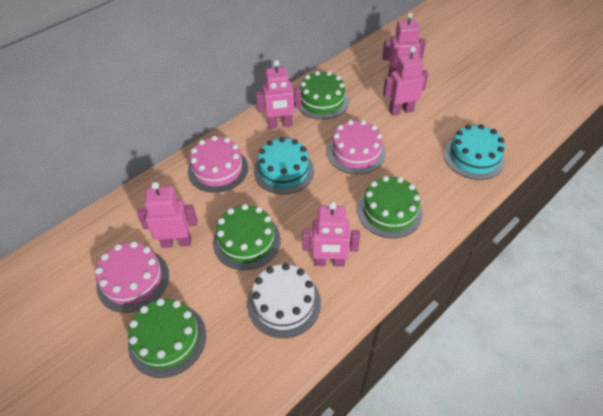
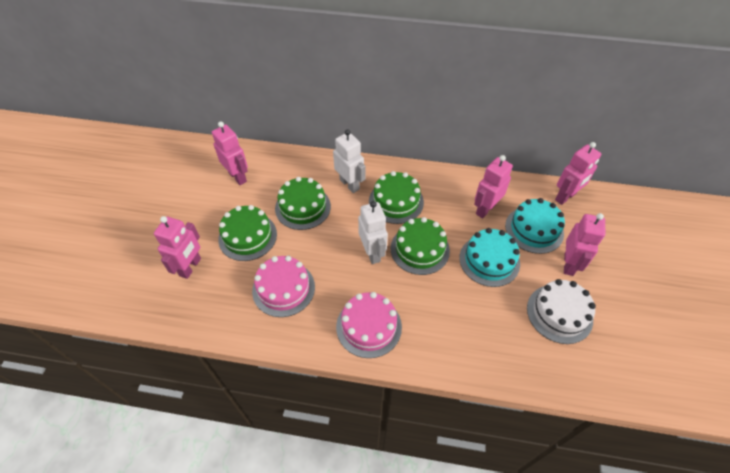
pink cake: [95,241,169,313] [188,136,248,193] [327,120,386,174] = 3 -> [252,256,315,317] [336,292,402,358] = 2
white robot: none = 0 -> [333,129,365,193] [358,201,388,264] = 2

